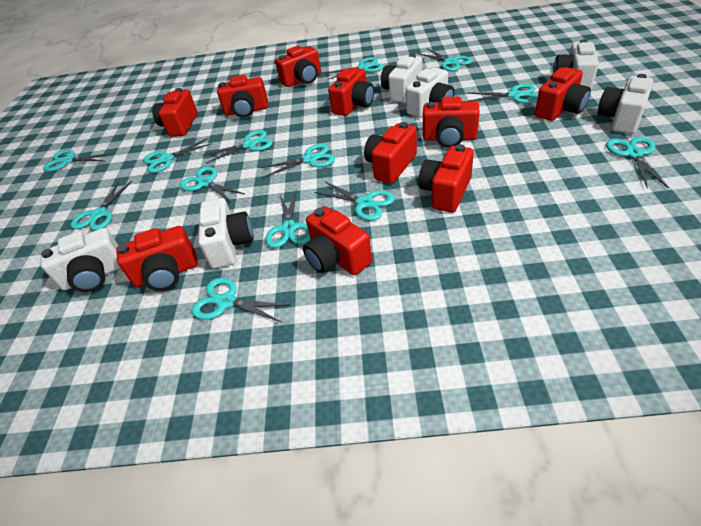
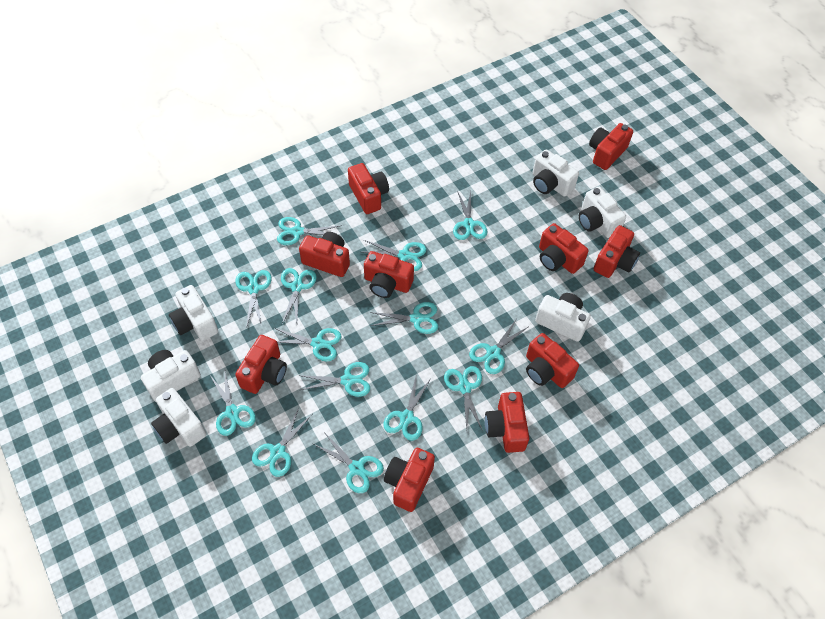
turquoise scissors: [43,150,112,172] [71,181,132,230] [143,138,212,173] [180,166,245,203] [192,278,291,322] [203,130,273,164] [260,144,335,178] [266,189,310,248] [314,181,395,221] [324,57,383,79] [418,48,472,71] [468,84,538,104] [606,137,669,188] = 13 -> [210,368,256,436] [235,270,272,328] [252,408,312,477] [274,328,342,361] [277,217,342,245] [281,268,317,324] [299,362,370,397] [312,432,384,493] [363,240,427,271] [370,302,438,334] [383,374,432,441] [444,366,483,431] [453,191,488,240] [469,319,528,374] = 14

